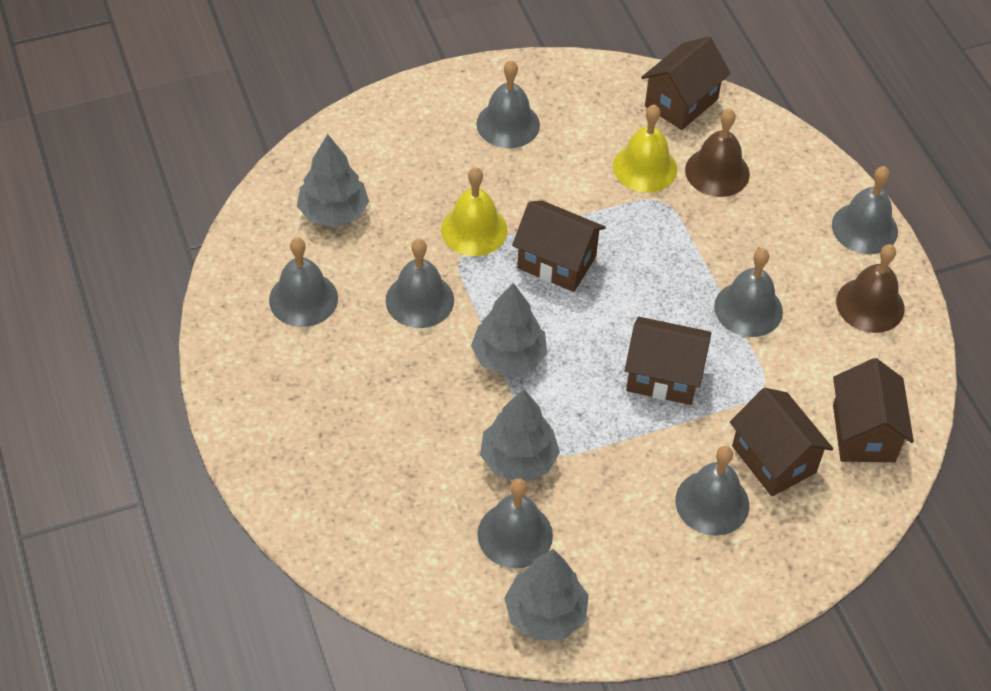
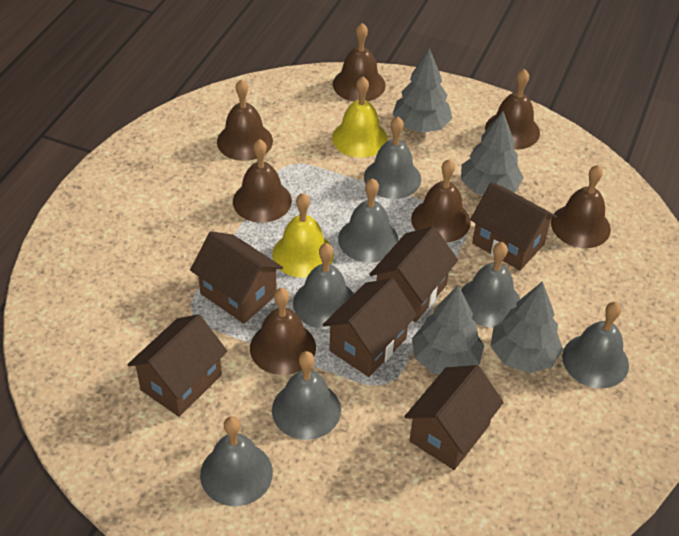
brown bell: [685,109,750,197] [836,244,905,333] = 2 -> [217,79,273,161] [233,139,292,223] [250,288,316,375] [333,23,386,102] [411,159,471,243] [485,69,540,149] [551,165,611,248] = 7
brown house: [512,201,606,292] [625,317,711,405] [641,36,731,130] [730,388,833,496] [833,358,914,462] = 5 -> [127,314,227,417] [190,231,283,324] [322,278,417,377] [369,226,458,322] [404,365,504,470] [470,182,557,271] = 6

